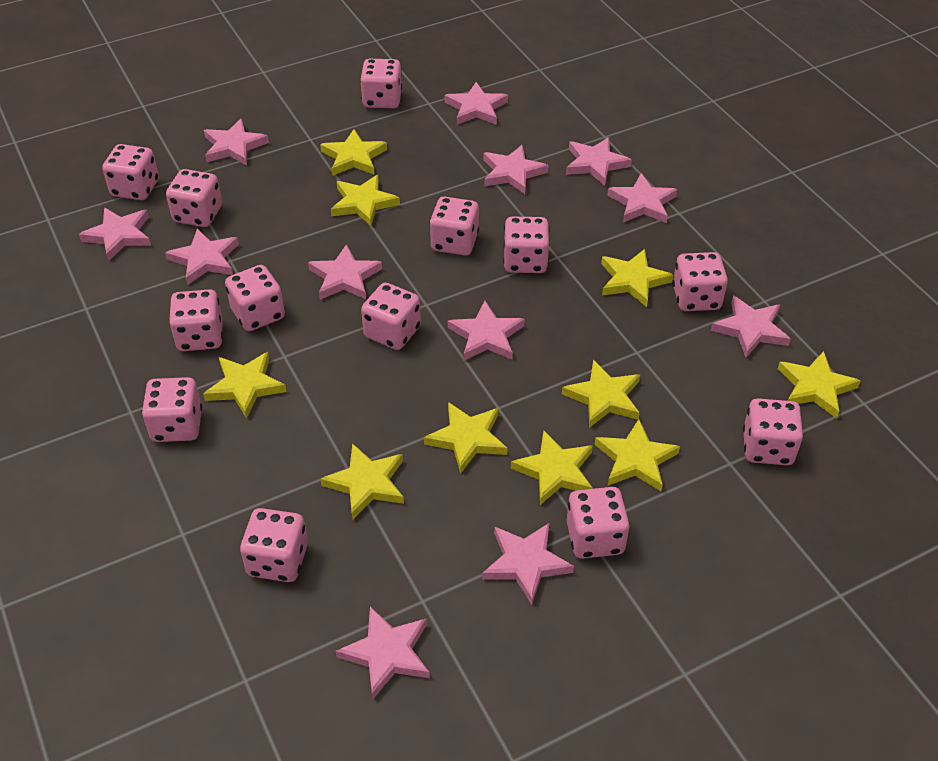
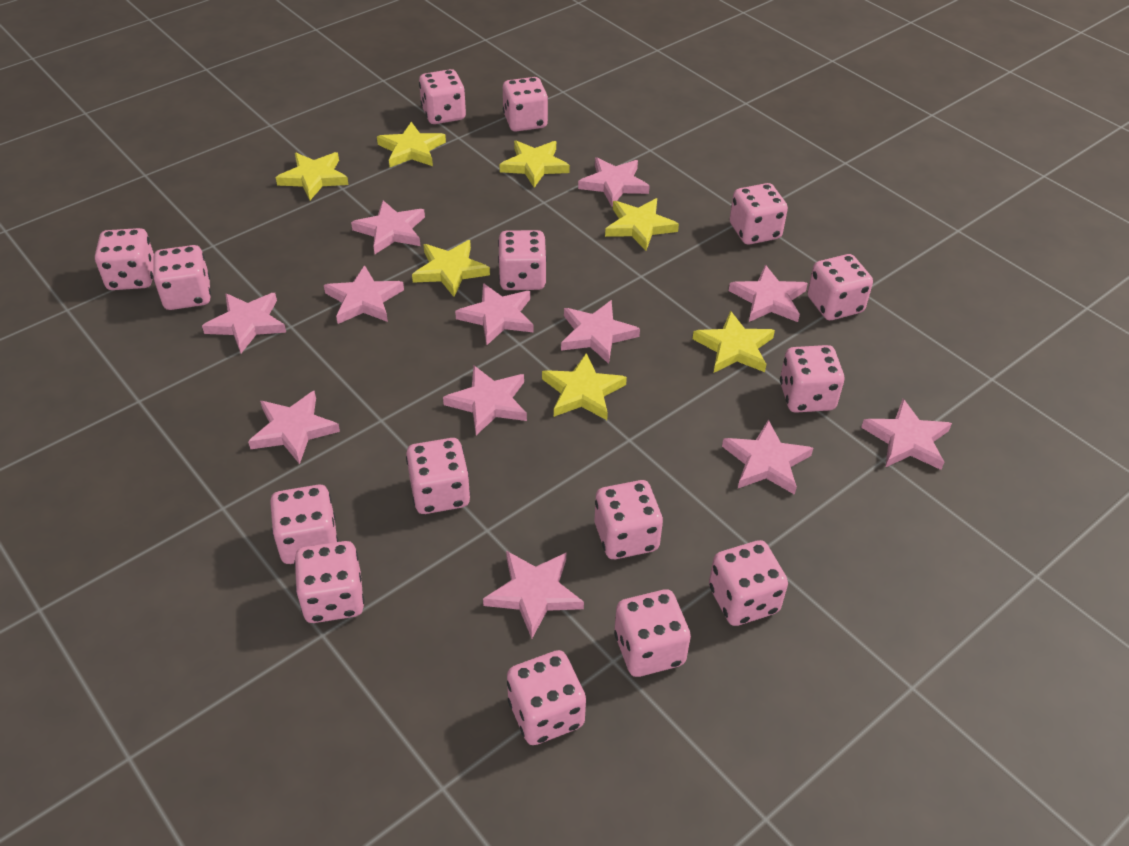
pink dice: [102,144,159,200] [142,377,202,442] [166,169,222,227] [169,289,223,351] [225,265,285,331] [240,508,308,582] [360,59,402,108] [361,283,421,350] [430,197,479,256] [503,217,549,273] [567,487,630,559] [673,252,728,311] [743,398,803,465] = 13 -> [95,228,154,290] [153,245,211,310] [270,485,338,564] [294,541,364,623] [406,438,470,514] [419,69,466,124] [498,230,547,290] [503,77,548,132] [507,650,586,745] [594,480,663,559] [614,589,691,677] [709,540,788,626] [730,183,788,244] [780,345,844,413] [807,254,873,320] = 15
yellow star: [203,352,286,419] [320,129,387,176] [320,443,404,520] [331,175,400,226] [424,402,507,474] [511,430,593,505] [562,360,640,428] [594,419,680,491] [601,249,673,307] [778,351,861,419] = 10 -> [276,152,349,200] [377,122,446,167] [412,240,490,297] [499,141,570,188] [542,353,627,420] [605,198,679,251] [693,311,775,373] = 7

